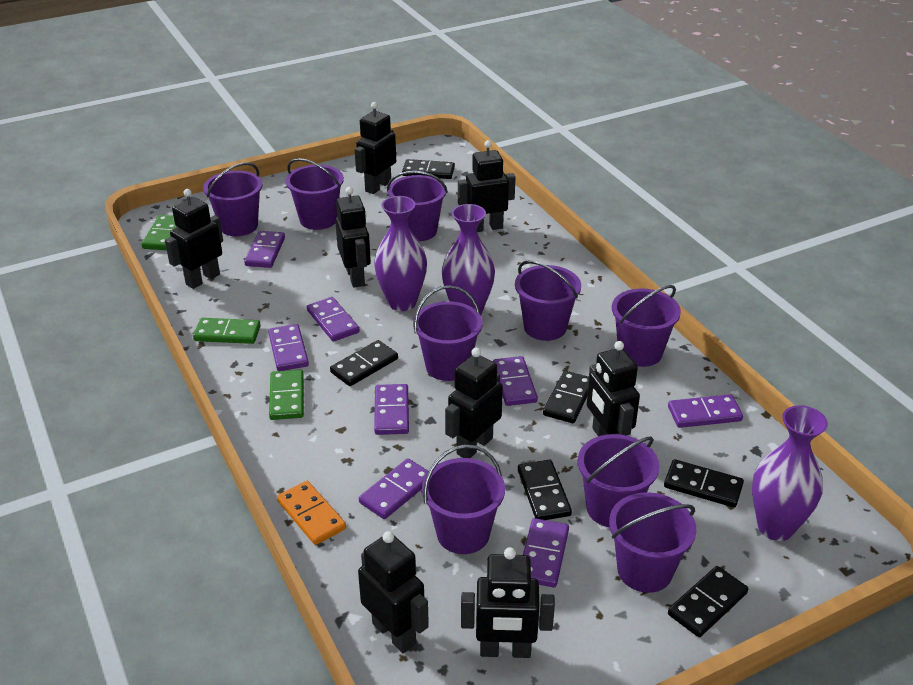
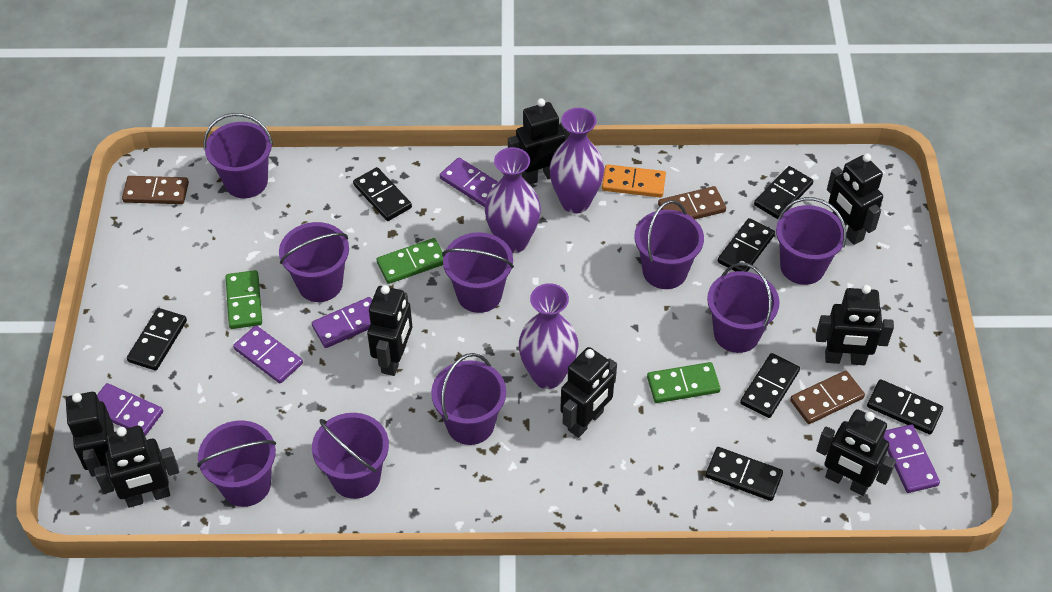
black domino: [330,340,398,386] [402,159,455,179] [518,460,572,520] [543,371,589,423] [664,459,744,508] [668,566,748,637] = 6 -> [127,308,187,370] [353,167,412,221] [706,447,783,501] [718,218,775,272] [740,353,800,418] [754,166,813,219] [867,379,943,434] = 7
brown domino: none = 0 -> [122,176,189,204] [658,186,726,219] [790,371,865,424] = 3
purple domino: [244,231,285,268] [268,324,309,371] [307,297,360,341] [359,458,428,519] [374,384,409,435] [493,356,538,406] [523,518,569,588] [668,394,743,428] = 8 -> [97,383,163,436] [233,325,303,383] [312,297,372,348] [440,158,498,207] [883,425,940,493] = 5

